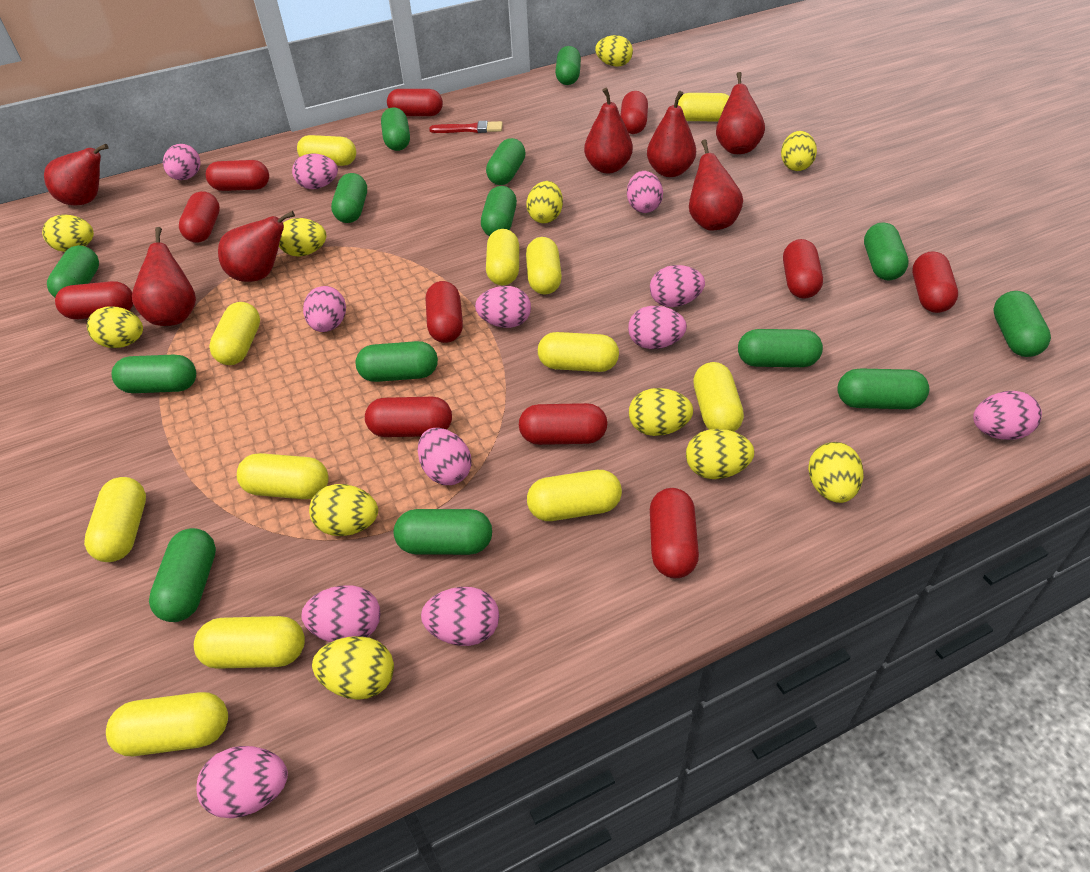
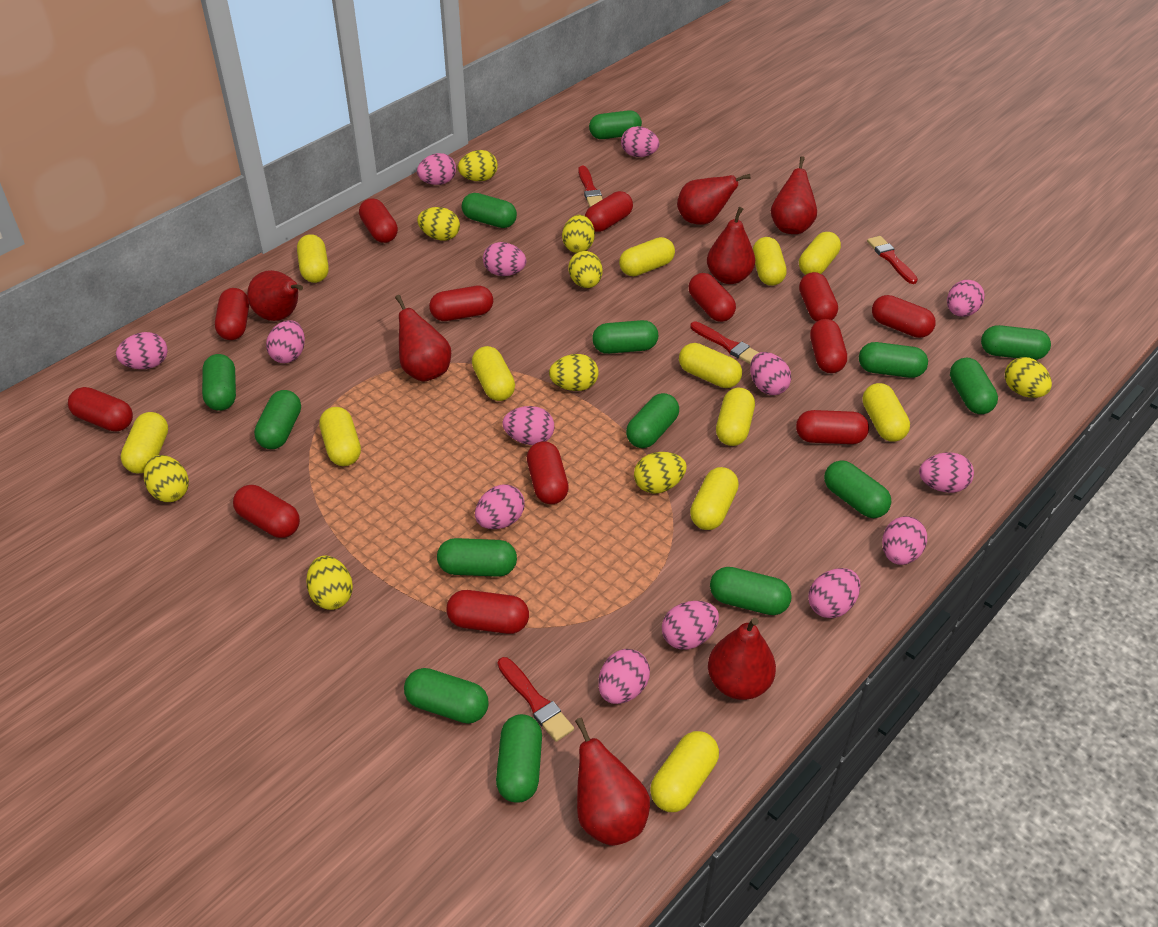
pink egg: [163,144,201,180] [196,746,288,818] [292,153,338,189] [302,585,380,642] [303,286,346,332] [418,428,471,485] [421,587,499,646] [475,286,531,328] [627,171,663,213] [628,306,687,349] [650,265,705,307] [973,391,1042,440] = 12 -> [116,332,168,369] [266,320,305,363] [417,153,456,185] [475,484,525,529] [483,242,526,276] [502,406,554,445] [598,649,650,704] [621,126,659,157] [662,601,719,650] [750,352,791,395] [808,568,861,618] [882,516,927,565] [919,452,974,493] [947,280,985,317] = 14
red brush: [429,121,503,133] = 1 -> [498,657,574,742] [578,166,603,207] [690,321,759,364] [867,236,918,284] = 4
red capsule: [55,281,133,319] [179,191,220,243] [205,160,269,191] [365,397,452,437] [387,89,443,116] [426,281,463,343] [519,403,607,445] [620,91,648,134] [650,488,699,578] [783,239,823,299] [912,251,958,313] = 11 -> [68,387,133,432] [215,288,249,340] [233,485,300,538] [359,198,398,243] [429,286,493,321] [446,590,529,634] [527,441,569,504] [585,191,633,232] [689,273,736,322] [796,410,869,444] [799,272,838,322] [810,319,847,373] [872,295,936,338] = 13
yellow egg: [42,214,94,252] [87,306,143,348] [279,218,326,256] [309,484,378,536] [312,636,394,700] [526,181,563,223] [595,35,633,67] [629,388,693,436] [686,429,754,479] [781,131,817,171] [808,442,863,503] = 11 -> [144,455,189,502] [306,556,353,610] [417,207,460,241] [458,150,498,181] [549,354,599,391] [562,215,595,253] [568,251,603,288] [634,452,687,494] [1005,357,1052,398] = 9

